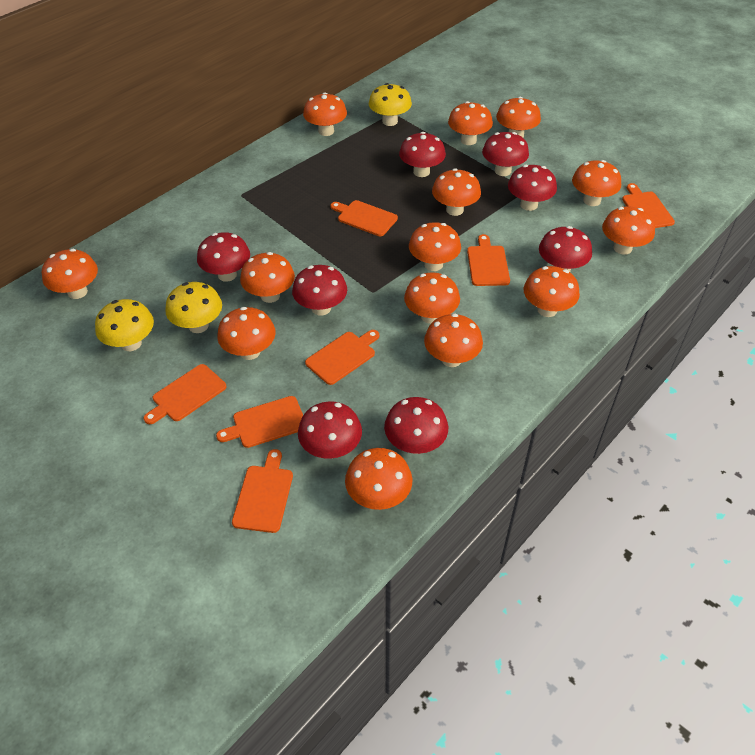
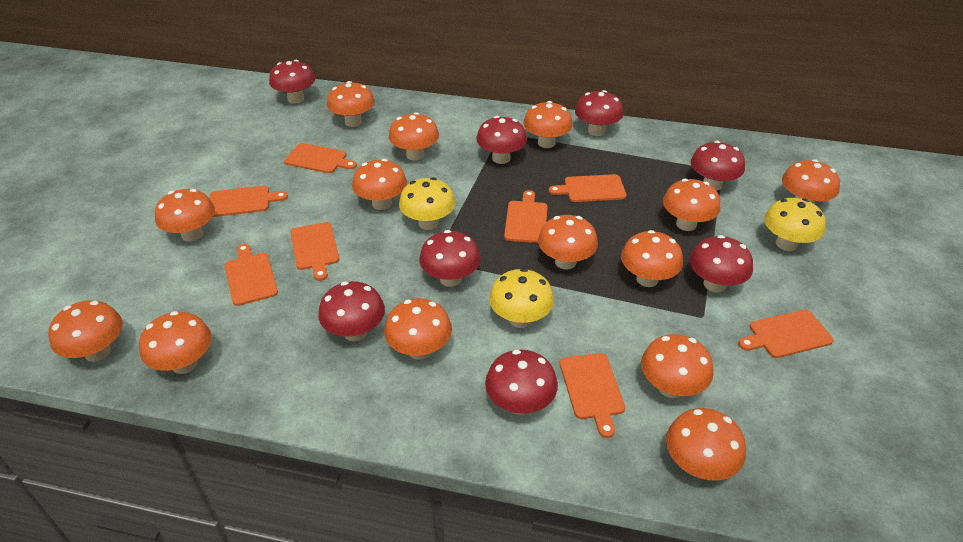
orange cutting board: [144,364,226,424] [216,396,303,448] [232,449,293,533] [305,330,379,385] [330,200,398,236] [467,234,510,286] [622,183,675,228] = 7 -> [209,186,288,217] [225,244,278,306] [284,143,357,173] [290,222,339,281] [504,190,548,243] [549,174,626,202] [560,353,625,438] [738,310,834,358] = 8

